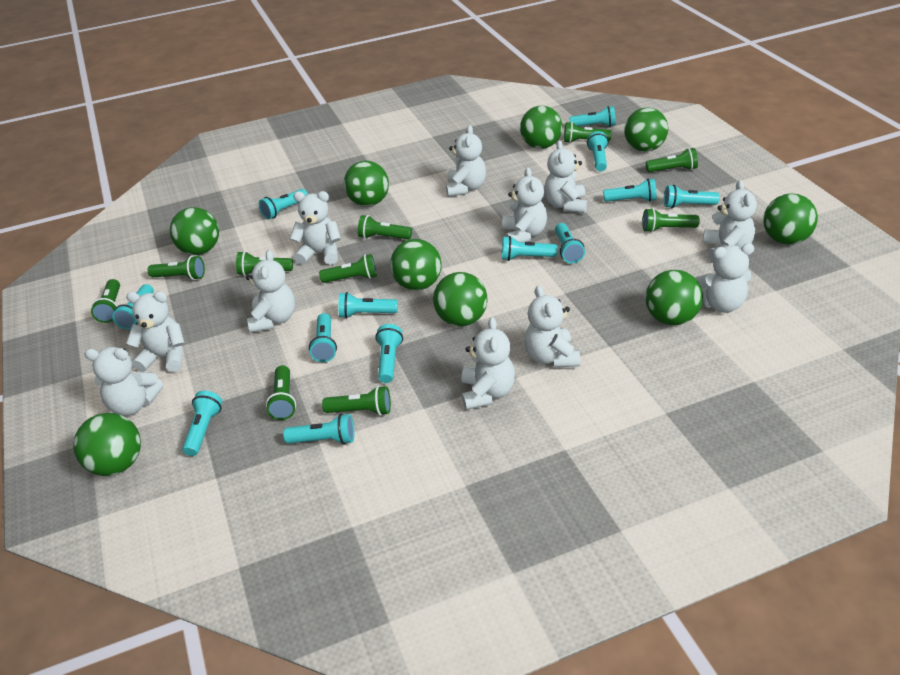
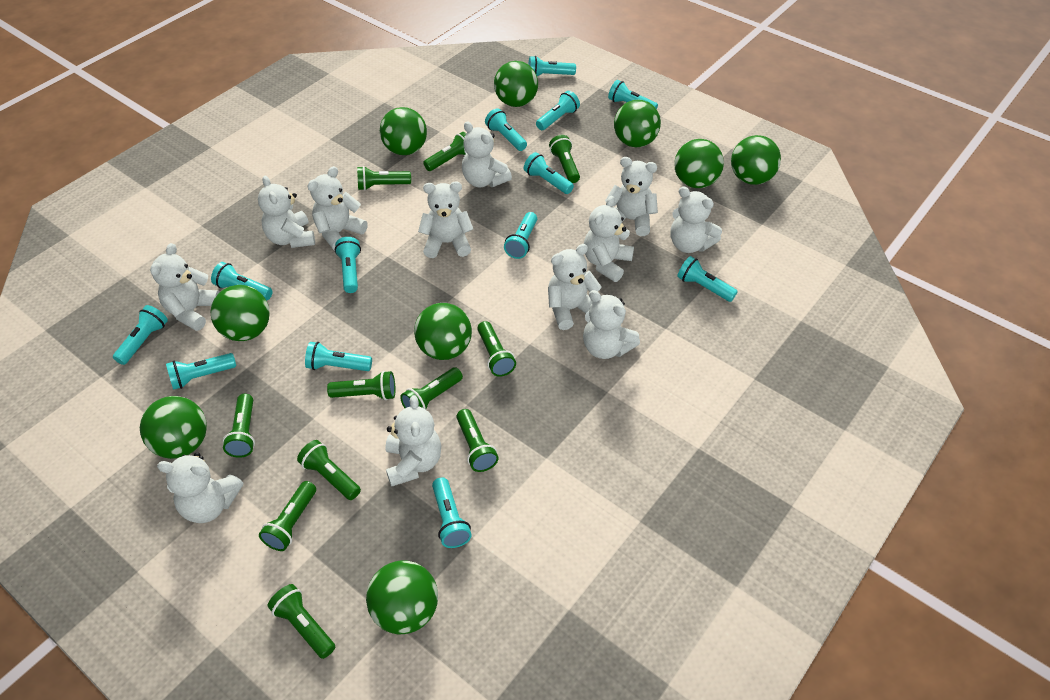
green flashlight: [91,279,120,323] [148,256,205,280] [236,251,293,276] [266,365,296,420] [319,254,377,283] [322,386,391,416] [358,215,412,239] [564,122,612,143] [642,208,700,233] [646,148,698,172] = 10 -> [223,394,255,458] [259,481,316,551] [267,584,335,659] [297,440,361,500] [327,371,396,400] [357,166,411,191] [400,367,463,410] [423,132,466,171] [456,409,499,472] [477,321,516,377] [549,135,580,183] = 11
white teddy bear: [84,347,163,416] [126,291,185,372] [246,250,295,333] [290,191,341,265] [446,125,486,197] [461,317,515,410] [502,167,547,242] [524,285,580,368] [544,140,587,213] [695,243,755,313] [703,180,757,262] = 11 -> [150,243,220,331] [157,452,243,523] [258,176,315,248] [307,166,368,251] [385,395,441,487] [418,181,473,258] [462,121,512,187] [548,244,602,330] [583,290,640,359] [584,196,634,282] [605,157,658,236] [671,186,722,253] = 12

